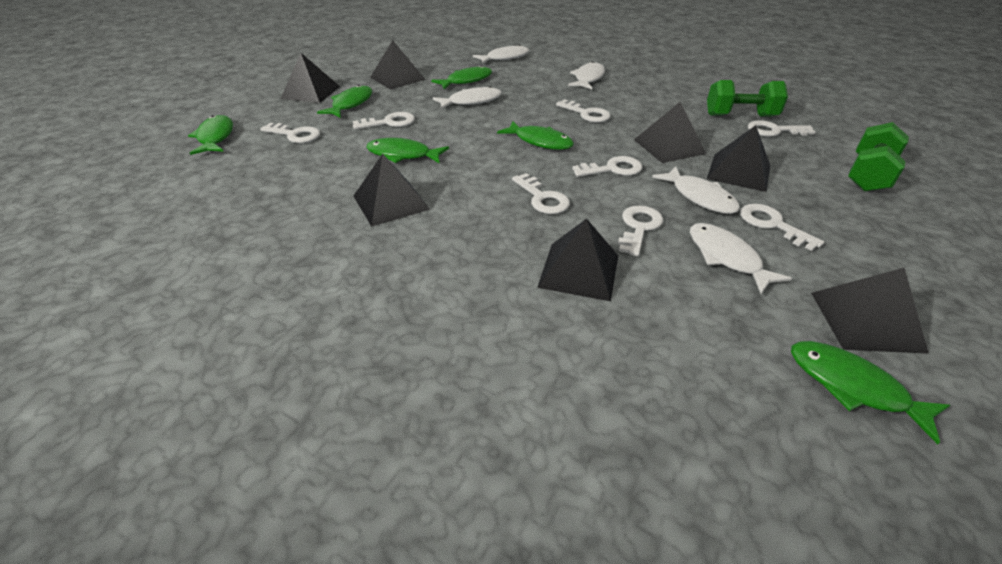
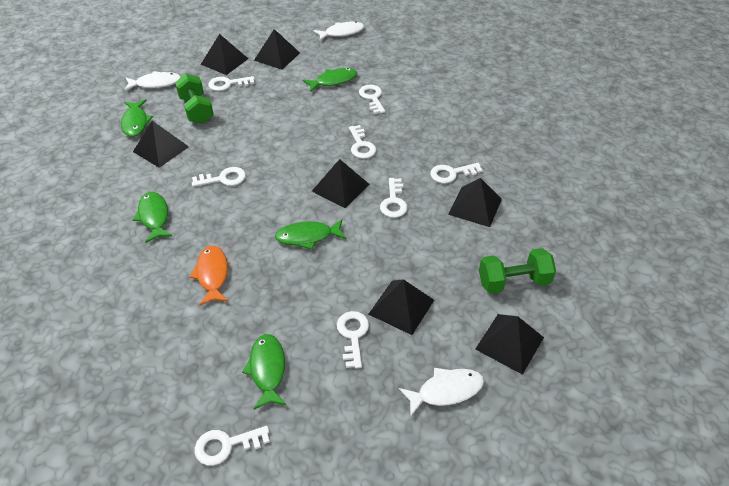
green fish: [188,115,233,155] [317,85,372,118] [366,138,449,163] [431,66,492,89] [497,121,574,150] [791,341,950,444] = 6 -> [121,99,153,137] [133,192,172,243] [242,334,286,409] [275,219,346,249] [303,68,357,91] = 5
orange fish: none = 0 -> [189,246,229,306] = 1
white fish: [433,86,502,109] [473,45,529,63] [568,61,605,89] [652,166,740,214] [690,223,792,294] = 5 -> [124,71,181,91] [314,22,364,41] [399,368,484,417] = 3

